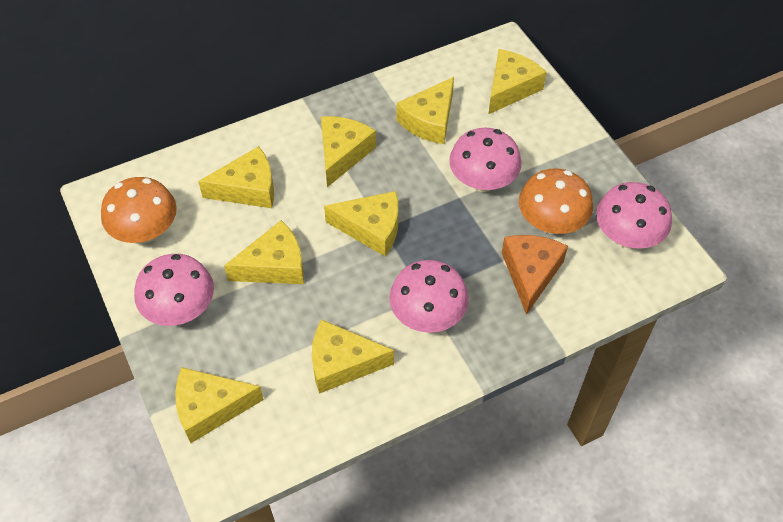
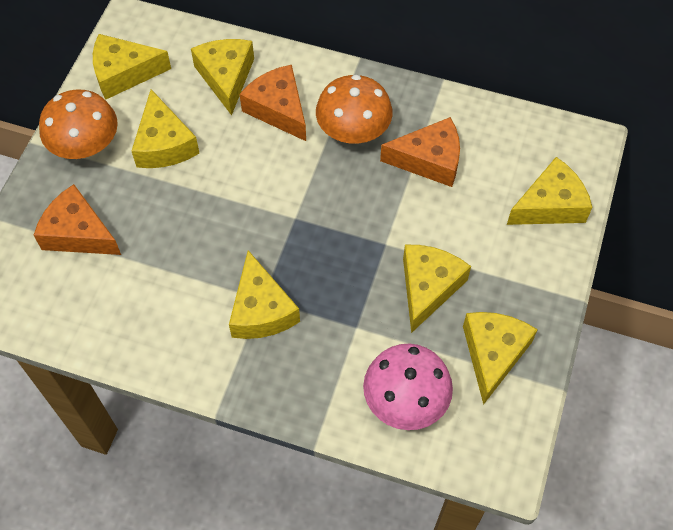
orange cheese: [502,235,568,315] = 1 -> [34,184,121,255] [239,65,306,141] [380,117,460,187] = 3
pink mushroom: [134,254,214,326] [389,260,469,333] [449,128,521,192] [596,182,672,249] = 4 -> [363,344,453,430] = 1
yellow cheese: [175,367,264,443] [198,146,274,208] [224,220,304,284] [312,319,394,394] [321,116,376,187] [324,191,398,256] [397,77,454,144] [488,49,547,114] = 8 -> [93,34,171,100] [132,89,199,168] [191,39,254,116] [229,250,300,339] [403,245,471,333] [463,312,538,405] [507,157,593,225] = 7

